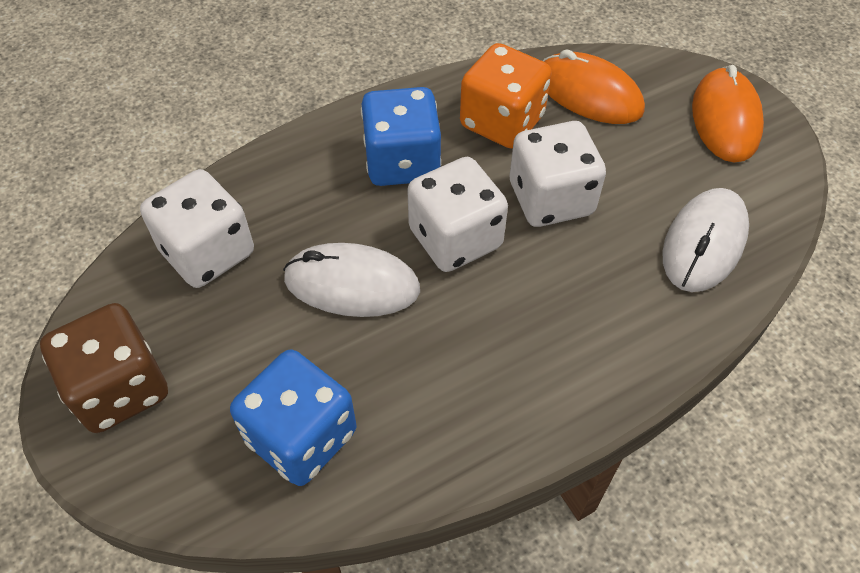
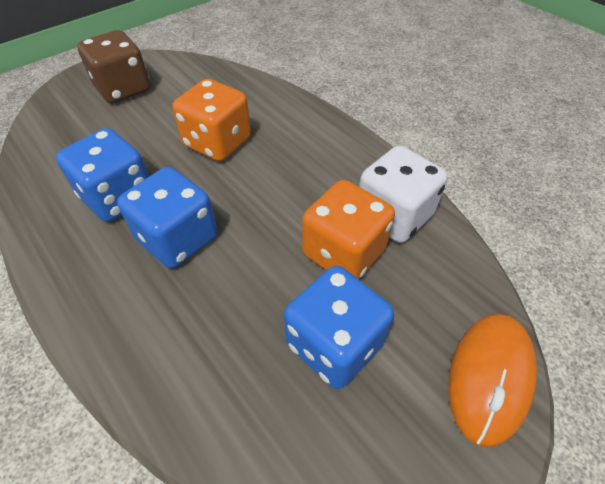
blue dice: [230,350,357,486] [361,87,441,186] = 2 -> [56,128,149,222] [117,167,217,269] [284,266,394,389] = 3
orange dice: [460,43,552,149] = 1 -> [172,79,251,162] [302,180,395,279] = 2
orange mouse: [543,49,645,124] [692,65,764,162] = 2 -> [448,314,537,448] = 1
white dice: [140,169,254,288] [407,157,508,272] [510,121,606,227] = 3 -> [359,145,448,243] = 1
white mouse: [283,243,420,317] [662,188,749,292] = 2 -> none = 0

